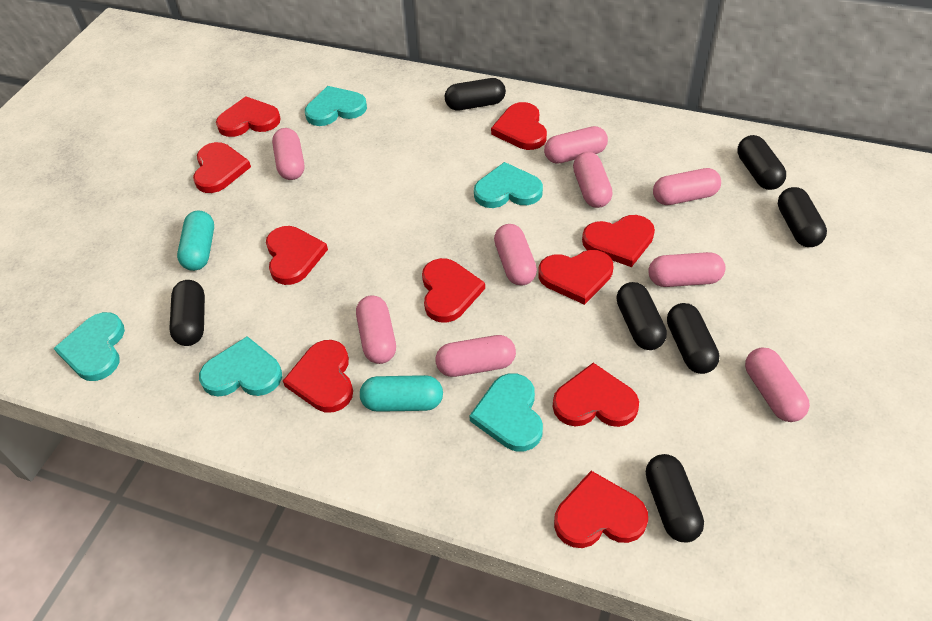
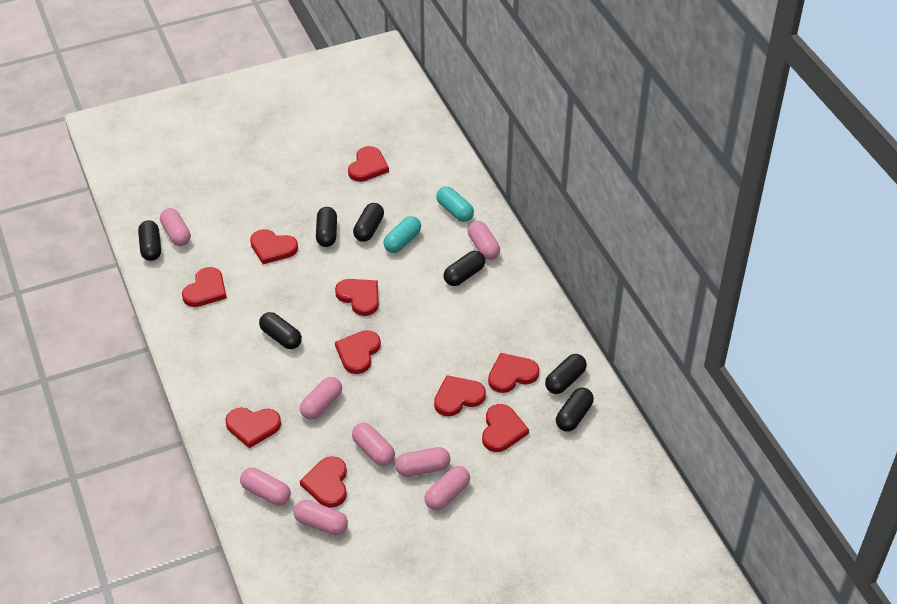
pink capsule: [272,128,304,180] [356,295,396,364] [436,335,516,377] [494,224,537,285] [544,126,608,164] [573,152,613,208] [648,252,726,287] [653,168,721,205] [745,348,810,422] = 9 -> [160,208,191,246] [240,468,291,506] [294,500,348,535] [300,377,342,420] [352,423,395,466] [395,447,450,477] [424,466,470,510] [468,221,500,260] = 8
turquoise heart: [54,312,125,381] [199,336,282,397] [305,86,367,126] [469,373,543,452] [474,162,543,208] = 5 -> none = 0

